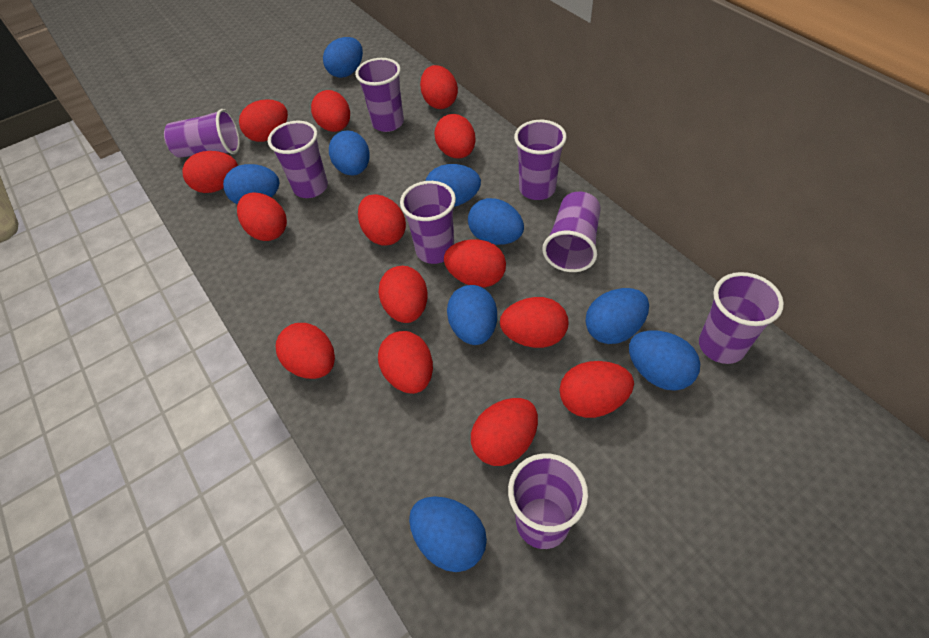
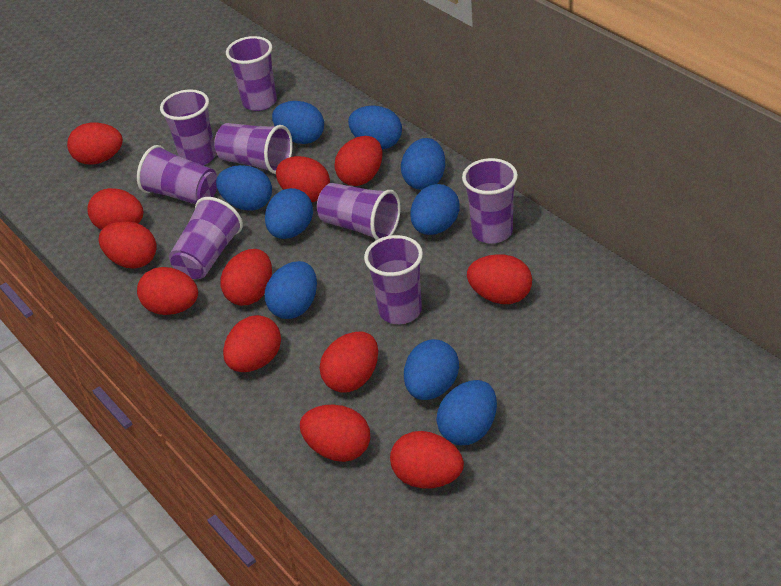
red egg: [182,151,238,193] [237,192,287,241] [239,99,288,142] [276,323,335,379] [311,90,350,132] [358,194,406,246] [378,266,428,323] [378,331,433,394] [420,65,458,109] [434,114,475,158] [444,239,506,287] [471,398,538,466] [500,297,568,348] [559,361,634,418] = 14 -> [67,123,123,165] [87,188,143,230] [99,221,157,269] [137,267,198,315] [221,249,272,306] [223,315,281,372] [276,156,330,202] [300,404,370,462] [320,332,378,392] [334,136,382,186] [390,431,464,489] [467,254,532,304] = 12

